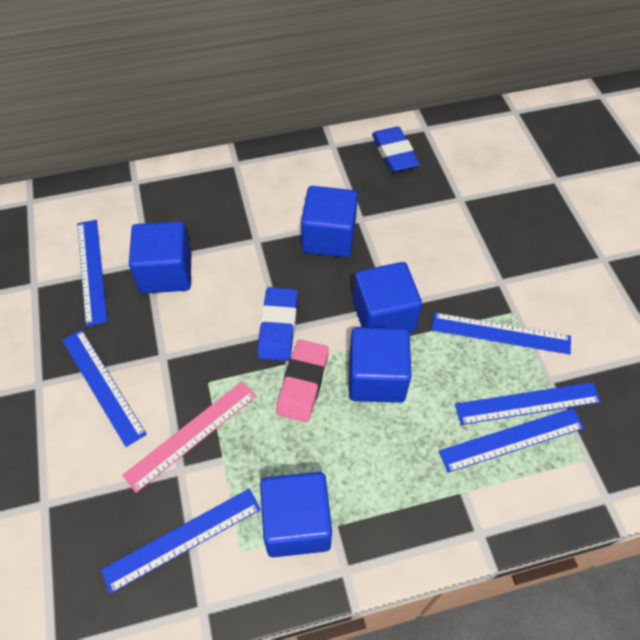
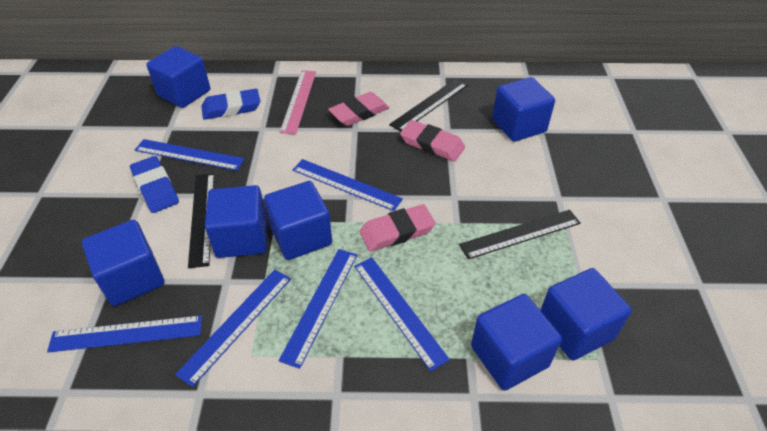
black ruler: none = 0 -> [188,173,214,268] [389,79,468,132] [459,210,580,259] = 3
blue cube: [129,221,191,294] [260,472,332,557] [301,186,358,258] [349,327,412,403] [353,262,422,332] = 5 -> [82,220,164,306] [146,46,210,108] [205,185,267,258] [264,181,332,260] [471,294,562,391] [492,77,555,142] [540,268,632,360] = 7
pink eraser: [276,340,329,422] = 1 -> [328,92,389,126] [360,204,436,252] [400,120,465,161] = 3

